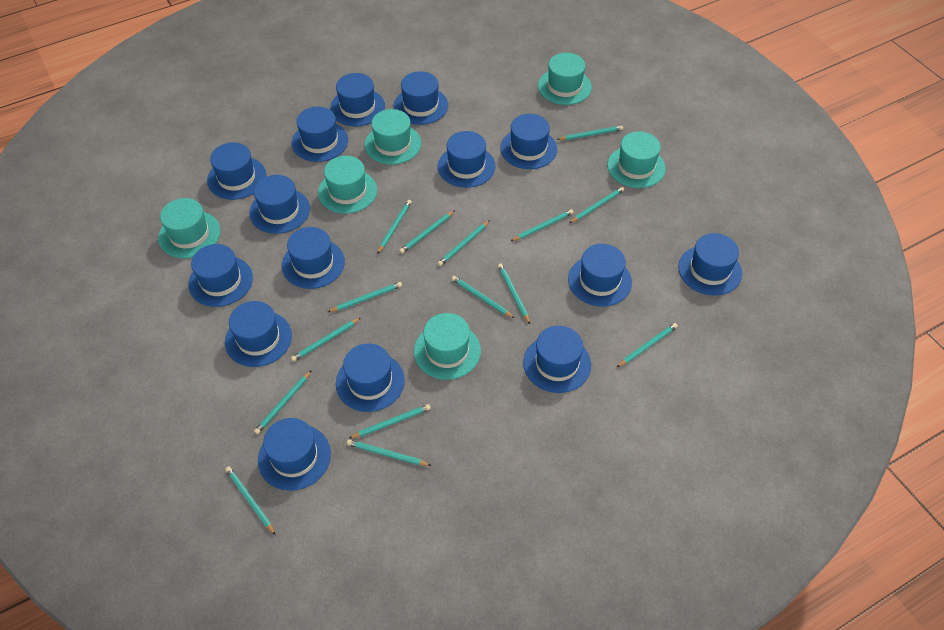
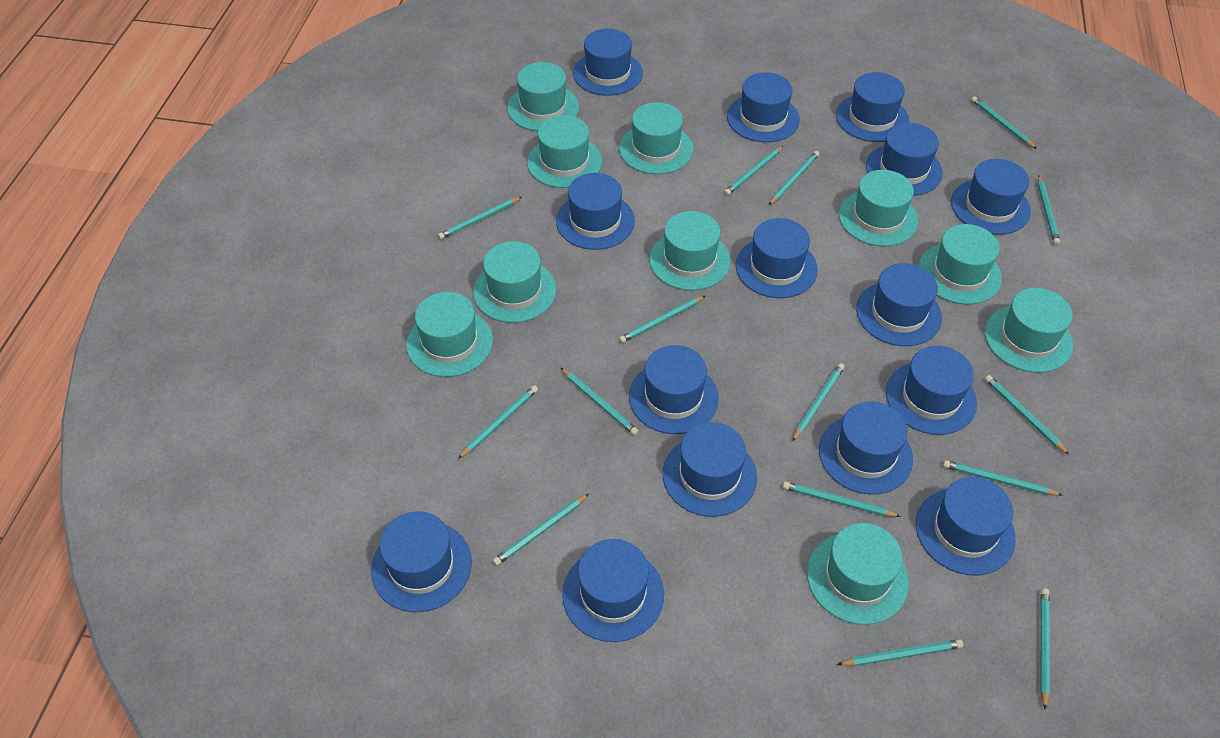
turquoise hat: [158,198,220,258] [318,156,377,214] [365,109,421,165] [414,313,481,380] [538,53,592,105] [607,131,666,188] = 6 -> [406,292,493,377] [473,241,556,323] [507,62,579,131] [527,115,602,188] [619,102,693,174] [649,211,731,291] [807,523,909,625] [839,170,918,246] [918,224,1002,305] [985,288,1073,373] = 10

